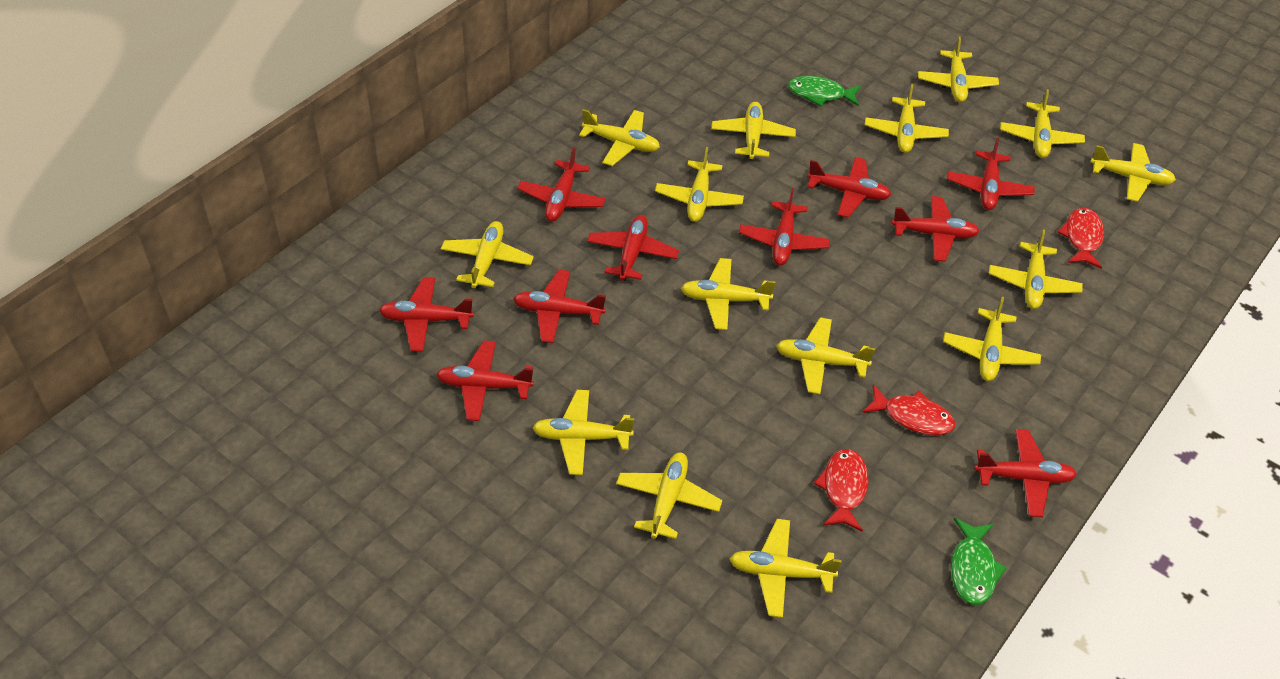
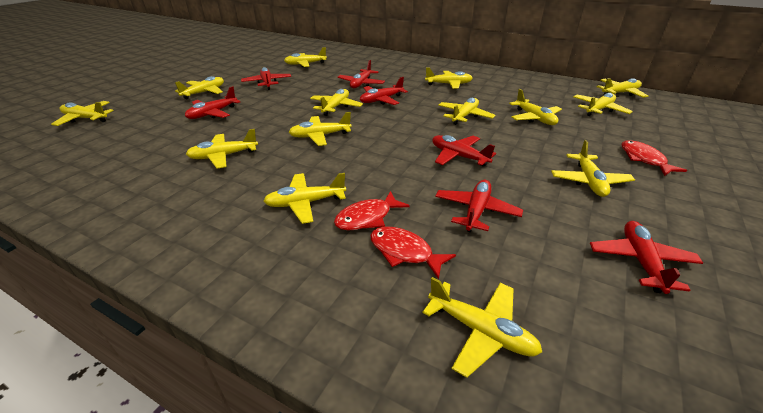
green fish: [788,76,861,106] [951,518,1007,605] = 2 -> none = 0
red plane: [379,277,474,352] [436,340,534,421] [513,270,606,343] [517,147,606,222] [587,215,679,281] [739,188,830,266] [807,157,891,218] [891,196,980,262] [947,138,1035,210] [974,429,1077,517] = 10 -> [185,86,240,119] [241,67,291,90] [338,60,385,88] [360,77,408,105] [432,135,496,167] [435,180,523,232] [590,221,703,294] = 7
yellow plane: [441,221,534,288] [532,390,634,475] [579,109,660,166] [616,452,722,539] [655,147,744,222] [681,258,775,330] [711,102,796,160] [730,519,842,618] [776,317,875,394] [865,84,949,153] [918,36,999,102] [943,297,1041,381] [989,230,1083,309] [1000,89,1085,158] [1090,143,1176,202] = 15 -> [51,101,114,126] [175,76,224,99] [186,129,258,169] [264,173,346,224] [284,47,327,67] [289,112,352,146] [310,89,363,116] [422,277,542,378] [425,68,473,89] [438,98,495,125] [509,89,562,125] [551,140,635,197] [573,93,633,116] [597,78,648,98] = 14

